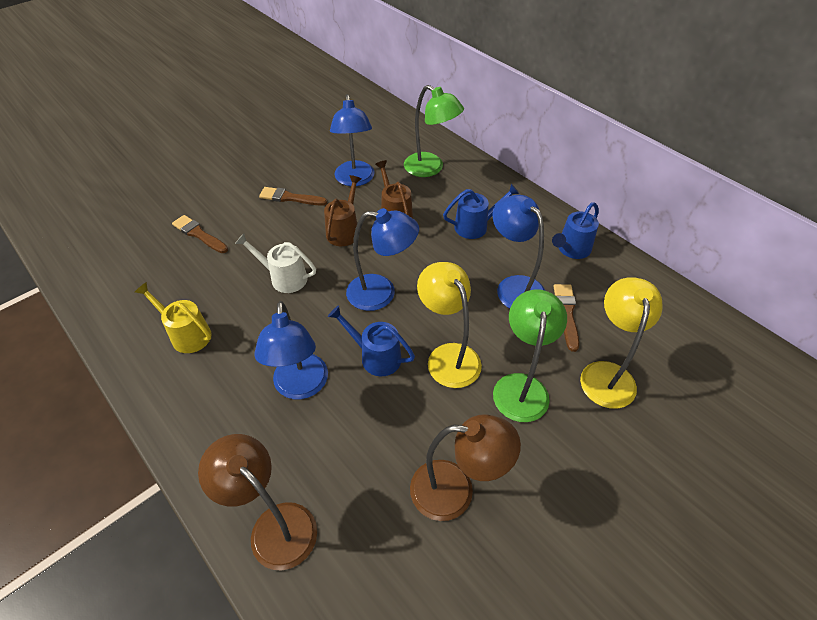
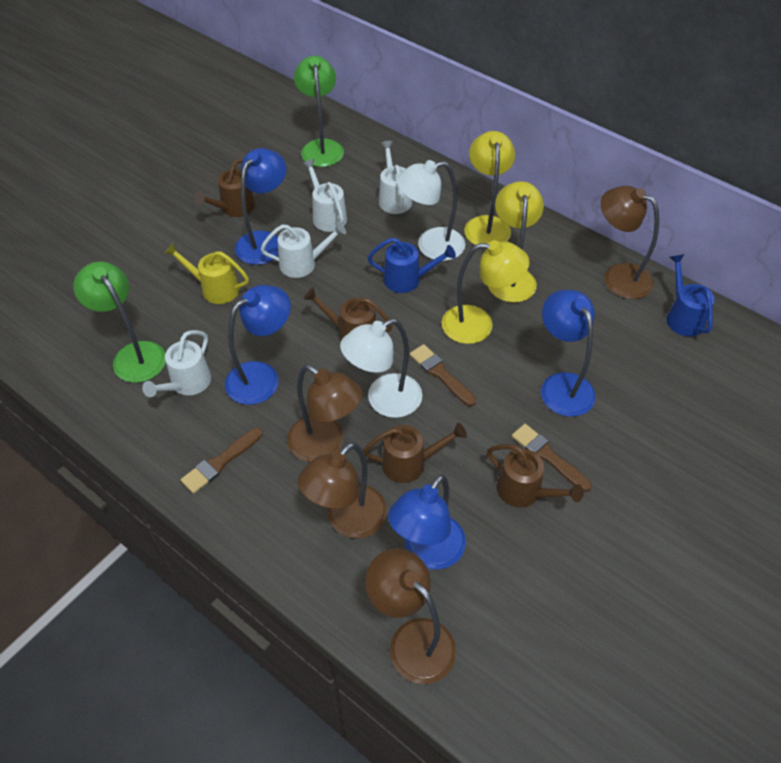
blue watering can: [328,305,415,377] [443,184,519,239] [552,202,599,259] = 3 -> [367,238,456,293] [666,254,715,337] = 2
brown lamp: [198,434,317,570] [410,414,521,521] = 2 -> [287,365,363,462] [298,442,387,538] [365,548,456,684] [601,186,659,299] = 4
brown watering can: [324,175,361,246] [375,160,413,218] = 2 -> [194,159,255,217] [304,288,393,341] [363,423,467,483] [487,444,583,507] = 4
white lamp: none = 0 -> [340,319,422,418] [397,160,465,261] = 2
white watering can: [235,233,316,293] = 1 -> [142,330,211,397] [261,222,346,278] [302,159,347,232] [379,141,412,214] = 4
yellow lamp: [417,262,482,388] [580,277,663,409] = 2 -> [441,240,530,344] [464,131,515,245] [488,181,544,303] = 3

